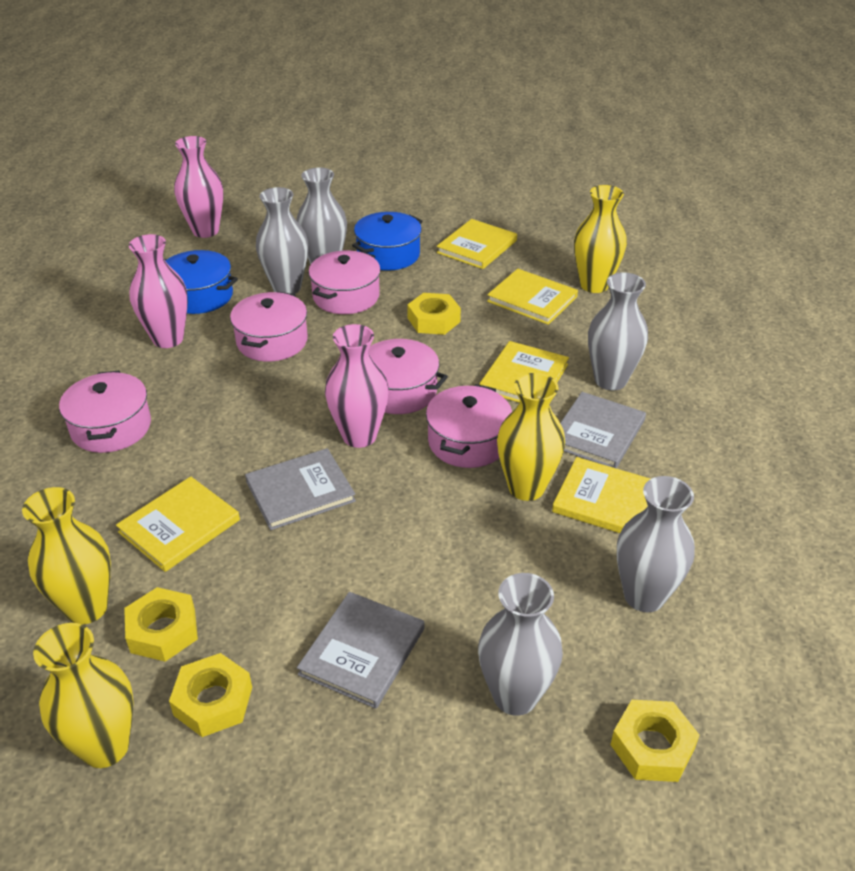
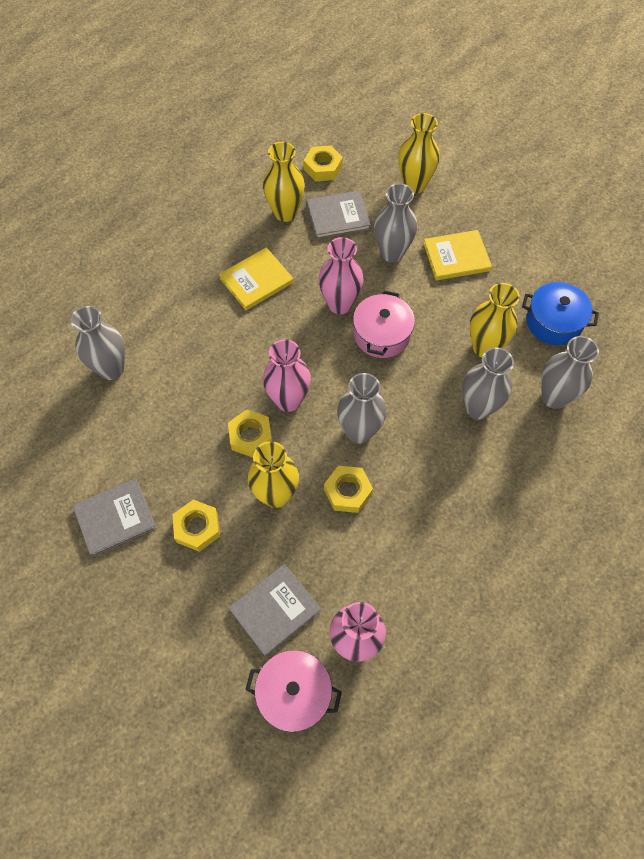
blue pot: [164,250,238,314] [352,212,422,271] = 2 -> [522,282,599,345] = 1
pink pot: [59,371,151,453] [230,291,308,362] [308,251,381,314] [368,339,448,414] [426,384,512,468] = 5 -> [245,650,342,732] [353,291,415,358] = 2
yellow book: [116,476,240,572] [437,219,517,269] [480,341,569,403] [487,269,578,325] [552,457,650,533] = 5 -> [219,247,294,310] [423,230,492,280] = 2

